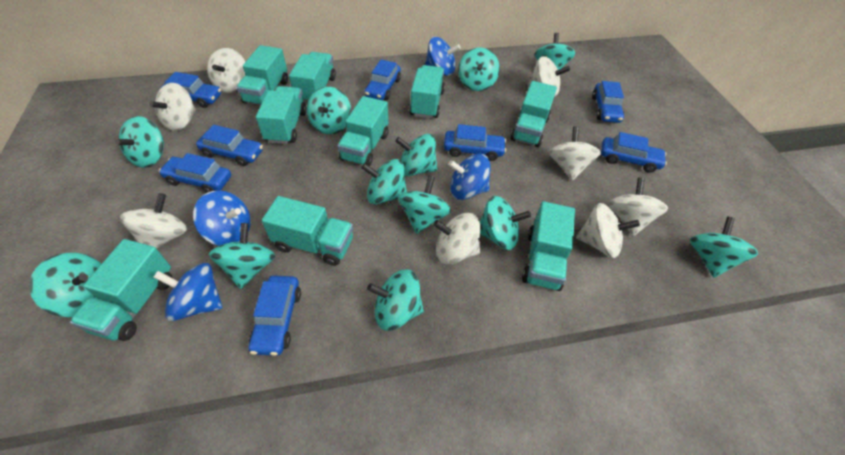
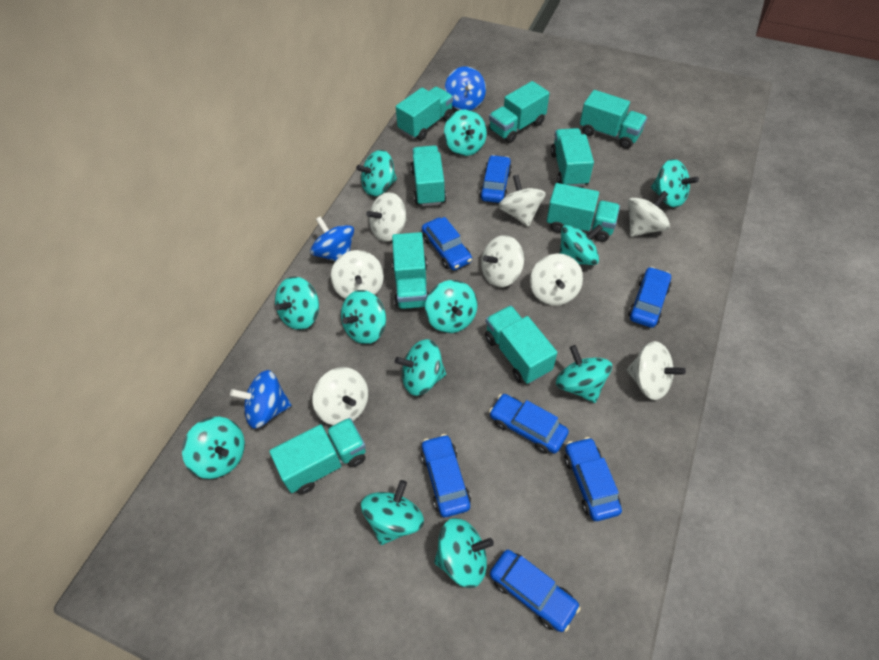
blue car: [159,153,231,193] [162,72,221,108] [196,125,263,166] [249,276,301,356] [365,60,401,100] [444,124,506,161] [592,81,624,123] [601,132,667,173] = 8 -> [421,434,471,517] [422,217,472,270] [479,155,512,203] [489,394,569,454] [490,550,581,632] [564,437,622,521] [628,267,671,328] = 7
blue spinning top: [153,263,222,321] [193,190,250,246] [425,37,461,76] [448,154,491,200] = 4 -> [230,370,292,429] [310,216,354,261] [445,66,486,110] = 3

